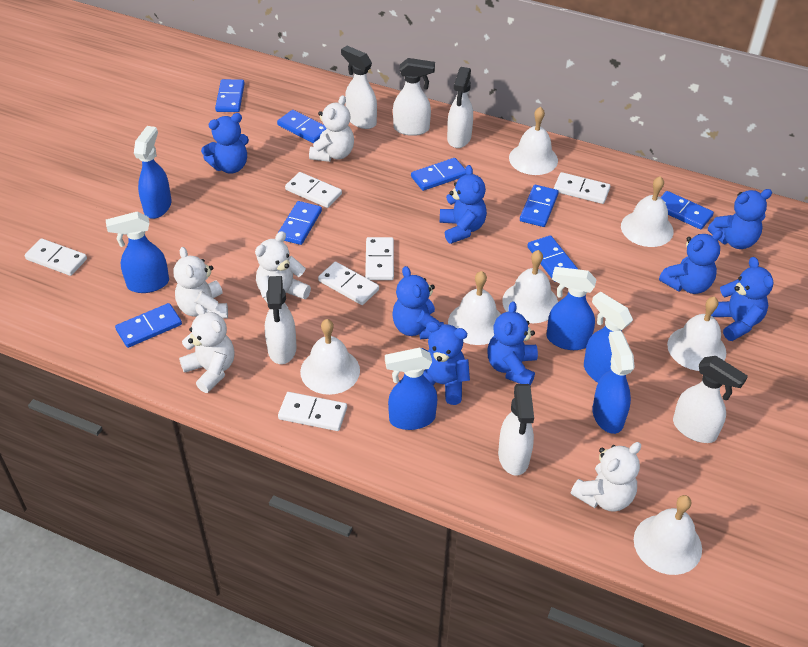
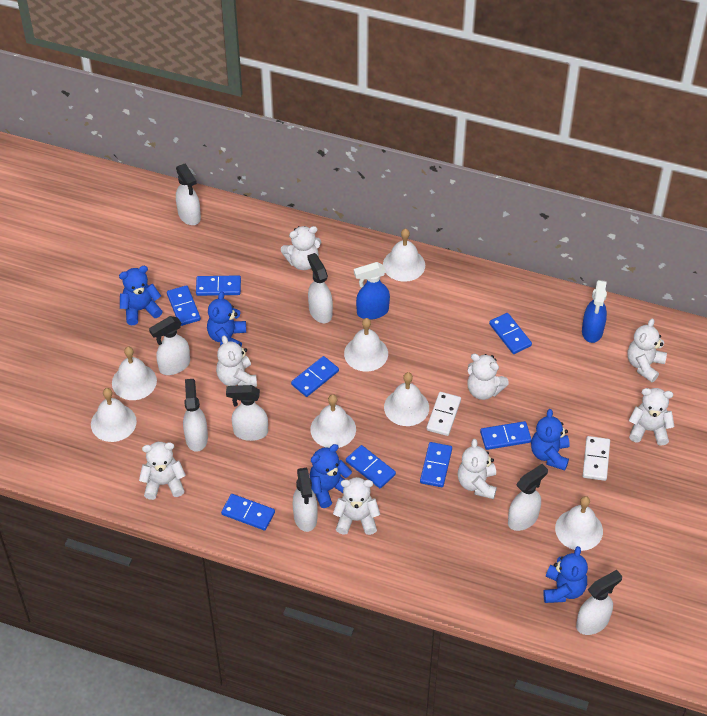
blue spray bottle: [106,211,169,293] [134,126,172,219] [385,348,437,430] [547,267,597,350] [584,292,633,383] [592,331,635,434] = 6 -> [354,262,390,320] [582,280,607,343] = 2
blue teddy bear: [201,113,249,174] [392,266,444,339] [422,321,470,405] [440,165,487,244] [487,301,538,386] [659,230,723,294] [708,189,772,249] [711,257,774,341] = 8 -> [119,266,163,325] [207,291,246,347] [310,444,352,508] [531,409,570,470] [543,546,588,603] = 5
white domino: [25,238,87,276] [278,392,347,431] [285,172,342,208] [318,262,379,305] [365,237,394,280] [554,172,610,204] = 6 -> [426,392,461,436] [583,436,610,481] = 2
white spray bottle: [265,276,297,364] [341,46,377,129] [393,58,435,136] [447,67,473,148] [498,384,534,476] [673,356,748,443] = 6 -> [149,316,190,375] [176,164,201,225] [183,379,208,452] [226,385,268,441] [293,468,318,532] [308,253,333,323] [508,464,548,531] [576,570,622,635] = 8
white teddy bear: [174,247,228,319] [179,304,234,393] [255,231,311,308] [309,95,354,162] [571,442,641,512] = 5 -> [139,442,186,500] [216,335,257,387] [281,226,321,270] [333,477,380,535] [458,439,497,499] [467,354,508,400] [628,318,667,382] [629,388,675,446] = 8

